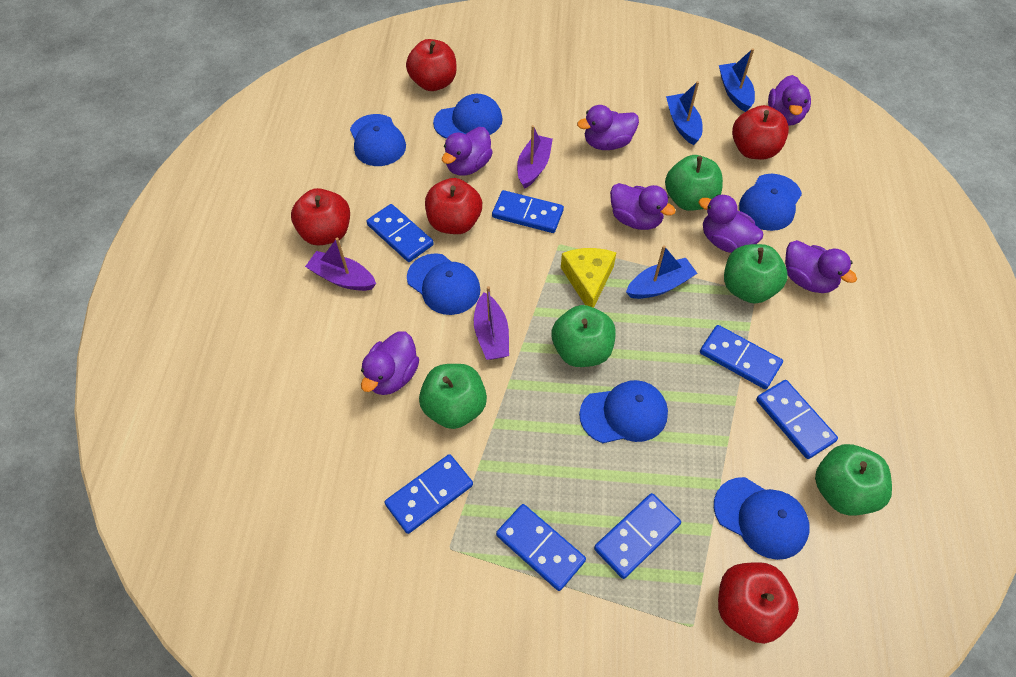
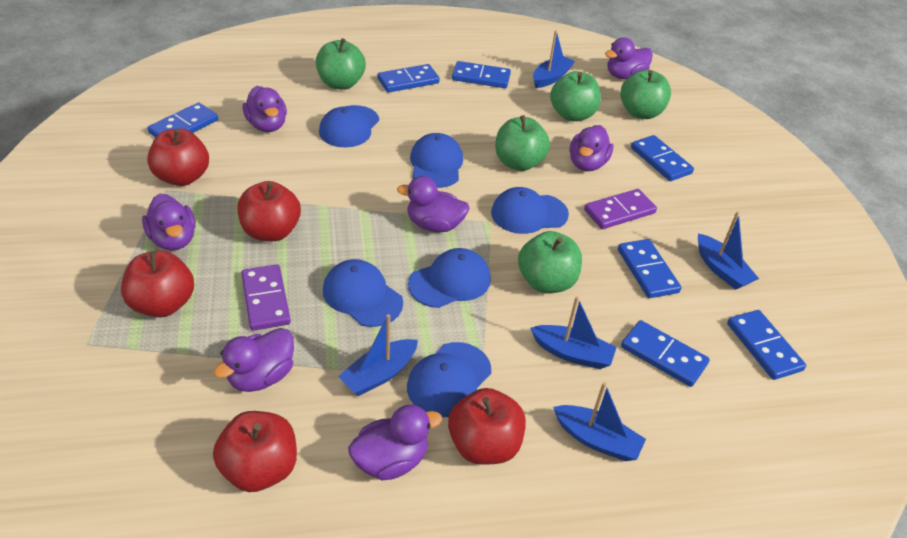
blue boat: [626,245,697,299] [666,81,702,145] [719,48,755,112] = 3 -> [338,314,418,396] [530,296,617,369] [533,30,575,88] [553,382,646,461] [698,211,759,290] = 5
purple boat: [305,238,376,291] [474,286,509,360] [517,125,553,189] = 3 -> none = 0
purple domino: none = 0 -> [241,265,291,331] [584,189,657,229] = 2
yellow cheese: [561,248,616,308] = 1 -> none = 0

